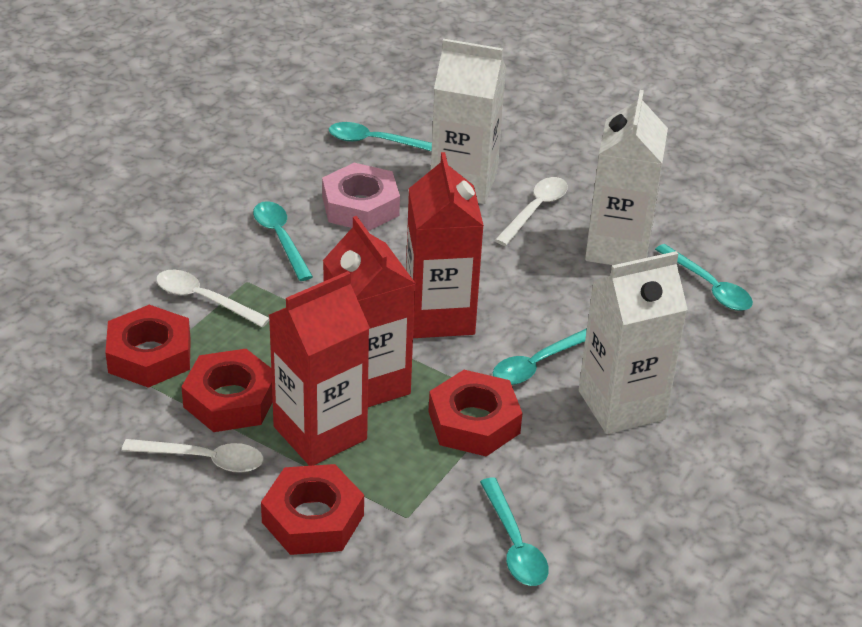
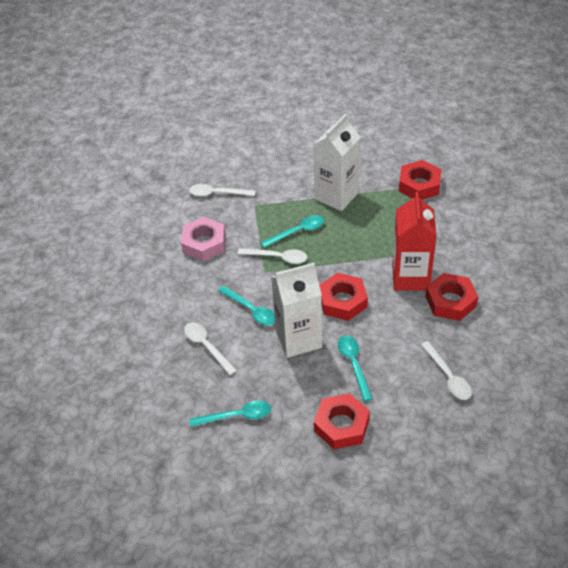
red carton: [269,271,370,466] [323,216,416,407] [406,152,484,338] = 3 -> [392,192,437,291] = 1
turquoise spoon: [253,201,313,281] [329,122,432,151] [480,478,549,586] [493,328,587,385] [655,244,753,311] = 5 -> [190,400,271,427] [218,286,275,325] [261,215,324,248] [338,335,373,401] = 4
white carton: [431,39,506,204] [579,251,688,434] [585,90,668,265] = 3 -> [271,263,322,358] [313,114,361,211] = 2
white spoon: [122,439,263,473] [156,270,269,327] [495,177,568,246] = 3 -> [184,322,237,375] [189,184,255,196] [238,248,307,264] [421,341,472,400] = 4

